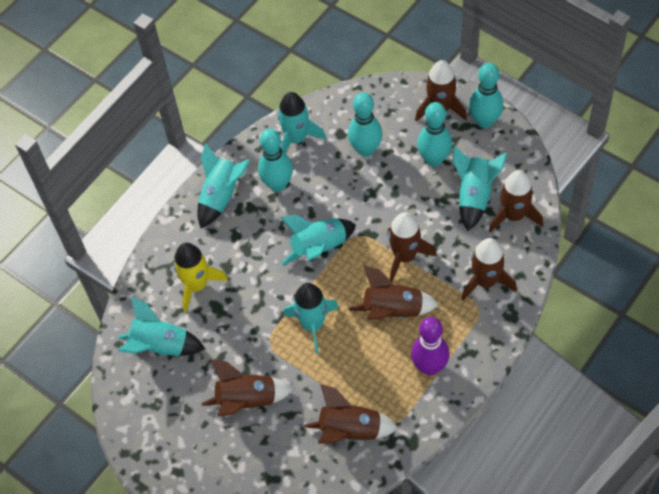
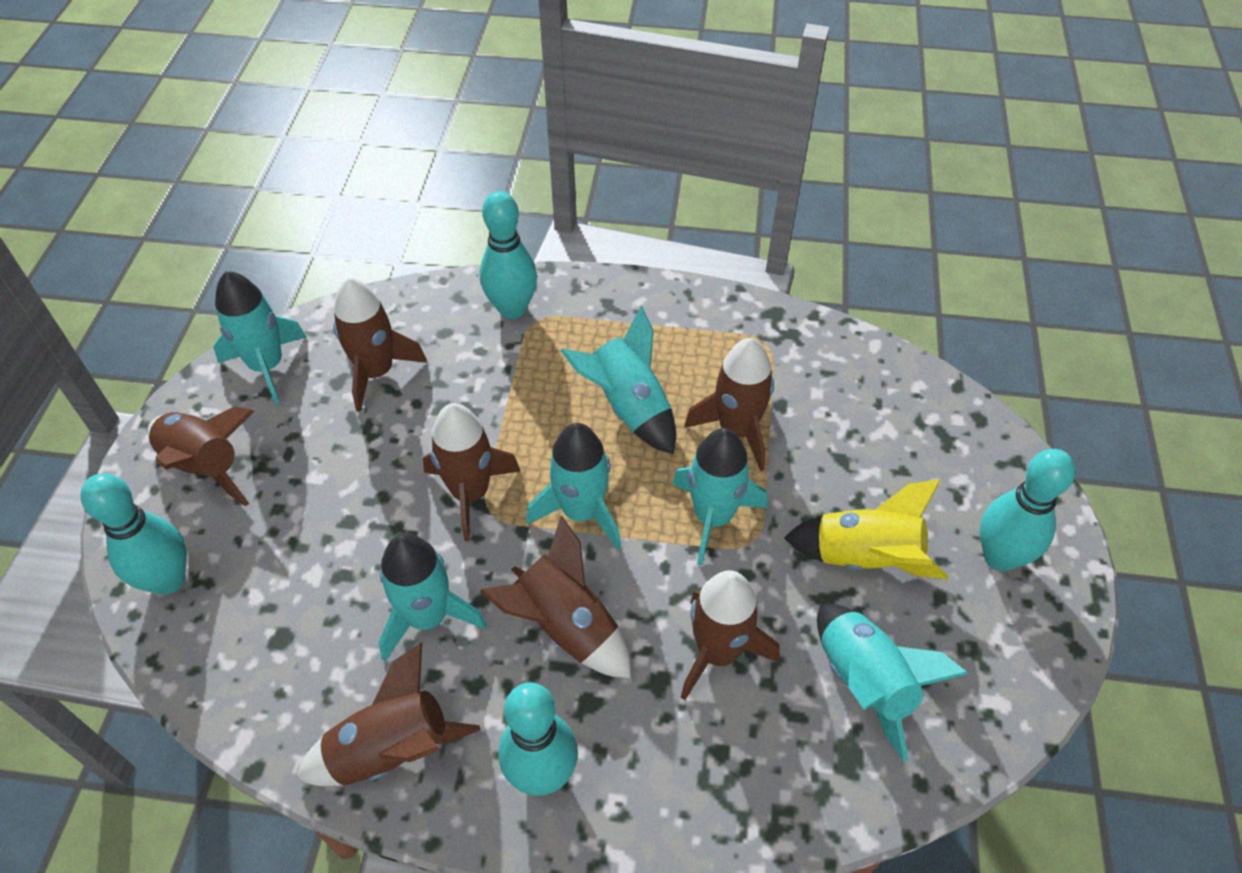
purple bowling pin: [411,317,450,375] = 1 -> none = 0

